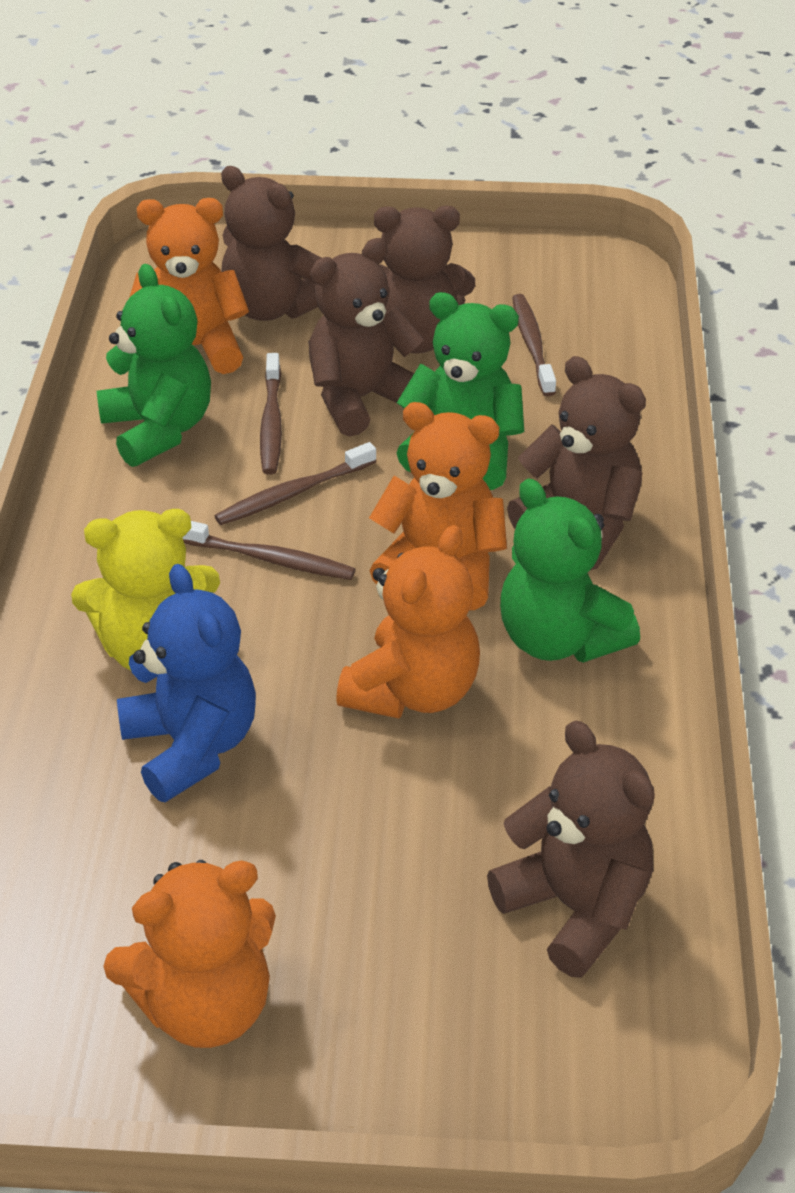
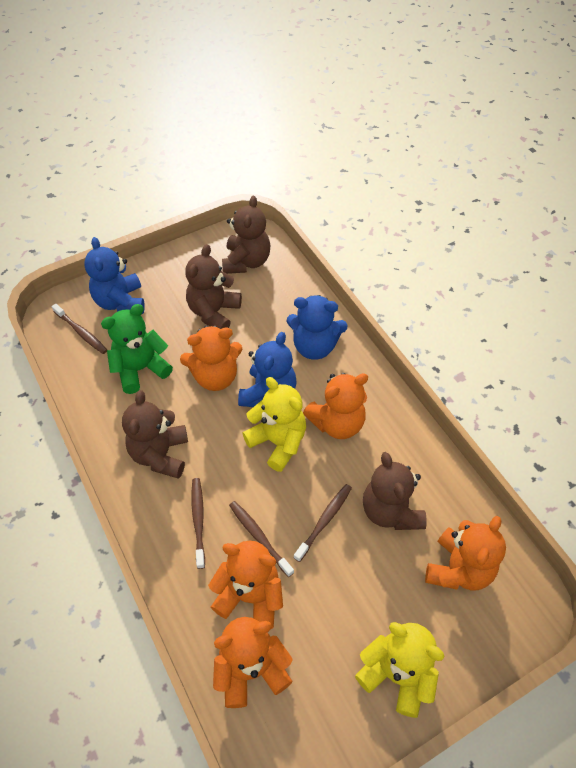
blue teddy bear: [117,564,256,802] = 1 -> [84,237,145,314] [238,332,297,407] [287,295,347,360] = 3
brown teddy bear: [221,166,321,321] [308,238,424,437] [374,206,475,353] [487,721,655,978] [507,356,646,570] = 5 -> [122,390,188,479] [185,244,242,329] [222,196,270,274] [363,452,427,530] = 4
green teddy bear: [96,264,211,467] [397,292,524,490] [500,478,640,663] = 3 -> [101,304,173,394] = 1
orange teddy bear: [103,860,276,1048] [129,198,249,374] [336,525,480,718] [369,402,507,610] = 4 -> [180,326,242,391] [208,540,283,629] [213,617,293,708] [303,373,368,439] [425,516,506,590] = 5
yellow teddy bear: [71,509,220,670] = 1 -> [242,377,306,472] [355,622,444,718] = 2

